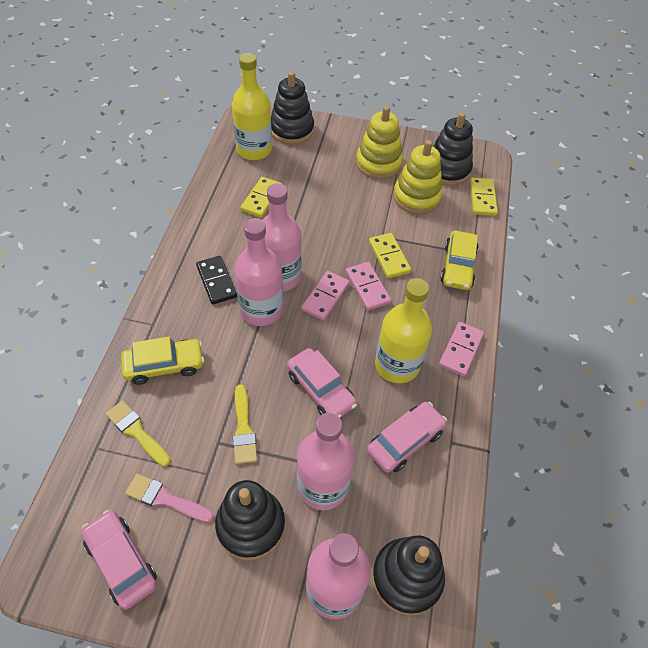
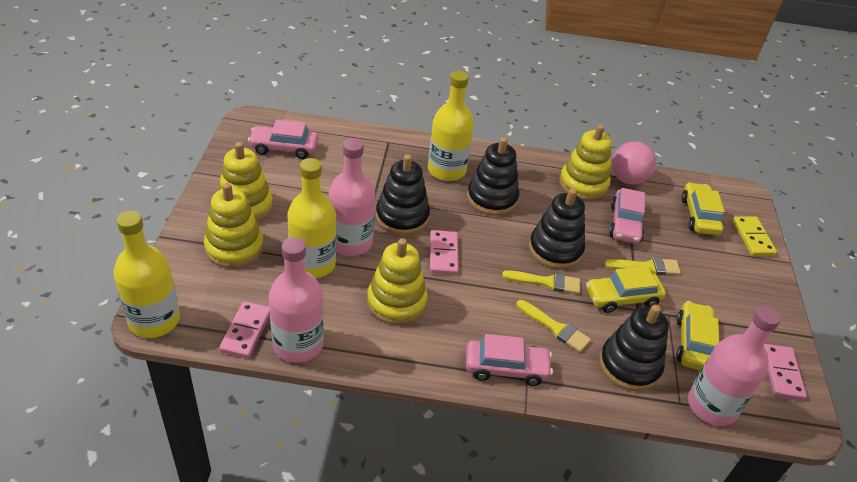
black domino: [196,256,237,304] = 1 -> none = 0
pink ball: none = 0 -> [612,141,656,185] = 1
pink bottle: [234,218,283,326] [262,183,302,292] [297,413,355,510] [306,533,370,619] = 4 -> [269,237,324,363] [329,138,375,256] [688,306,781,426] = 3
pink brush: [125,474,214,522] = 1 -> none = 0
yellow bottle: [232,53,272,160] [375,278,432,383] = 2 -> [114,211,180,338] [287,158,336,278] [428,71,474,181] = 3
yellow brush: [106,400,171,467] [233,384,257,464] = 2 -> [502,270,580,294] [516,300,591,352] [604,257,681,275] = 3
yellow car: [121,337,204,385] [440,231,479,290] = 2 -> [586,266,666,313] [676,301,719,371] [681,182,725,235] = 3
yellow domino: [240,177,282,218] [369,233,411,278] [470,178,498,216] = 3 -> [733,216,777,256] = 1
yellow stacking toy: [356,106,403,179] [393,140,443,214] = 2 -> [204,183,264,268] [218,142,273,222] [367,238,428,325] [559,125,612,201] = 4

